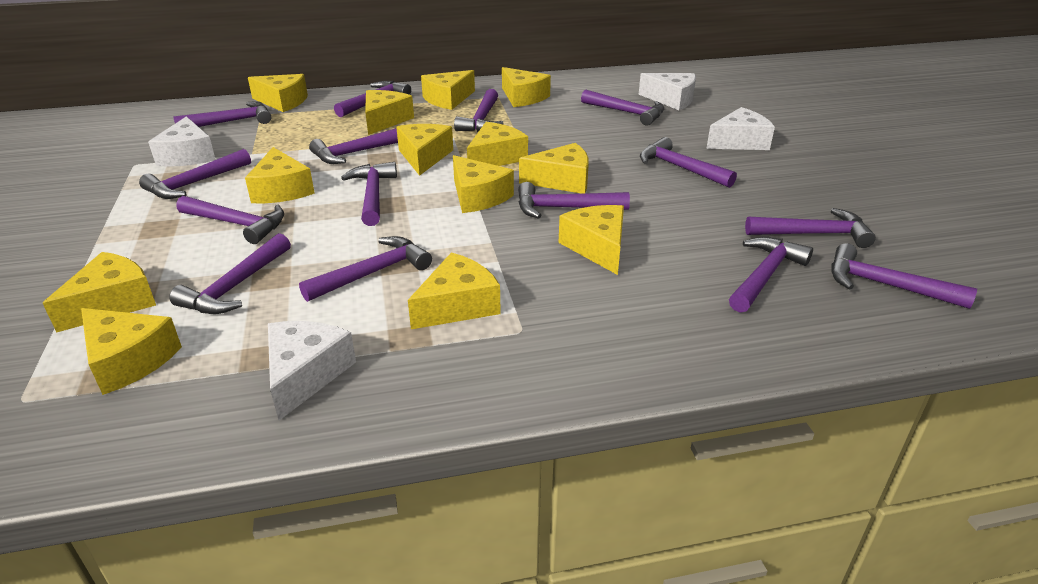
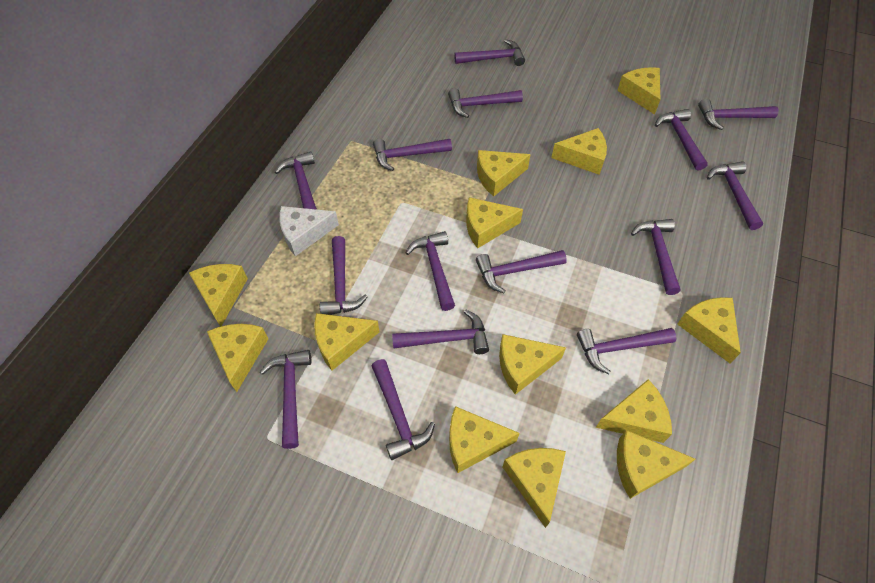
white cheese: [148,116,216,167] [268,321,356,420] [639,73,696,110] [706,107,775,150] = 4 -> [279,206,339,256] = 1

